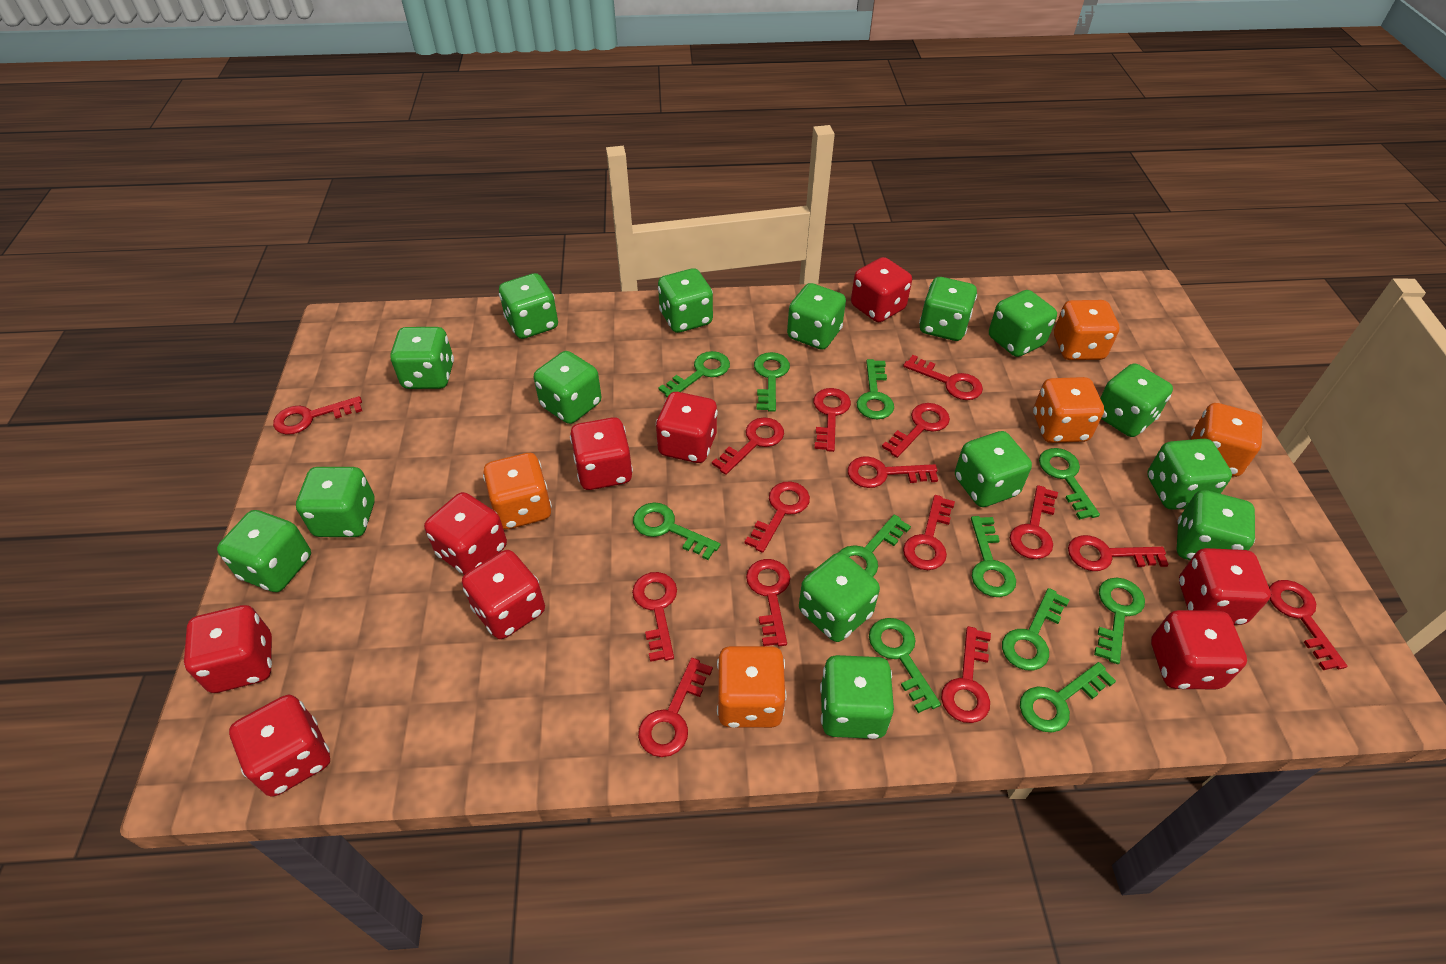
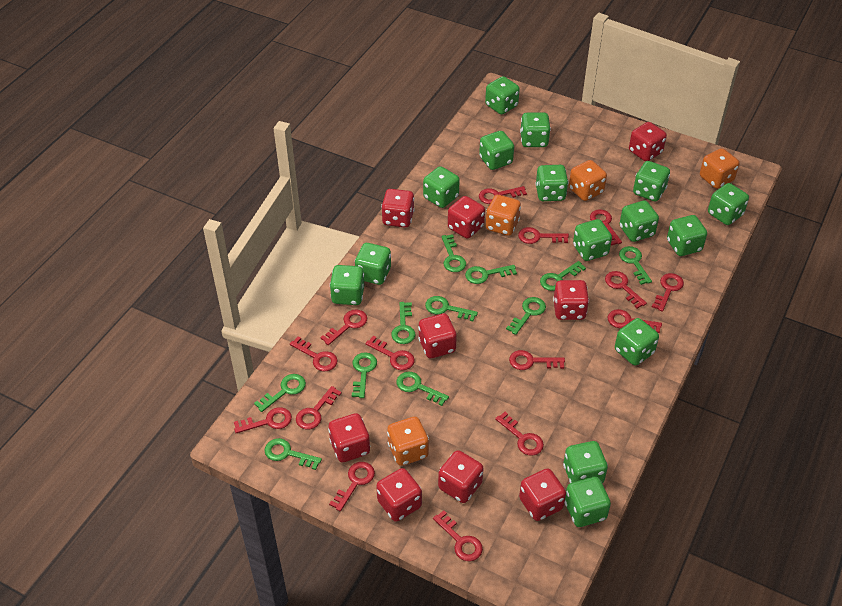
orange dice: [483,453,552,529] [717,646,787,728] [1033,377,1104,443] [1054,300,1119,360] [1191,403,1263,477] = 5 -> [387,417,429,466] [486,195,521,236] [569,160,607,201] [700,148,740,189] = 4

